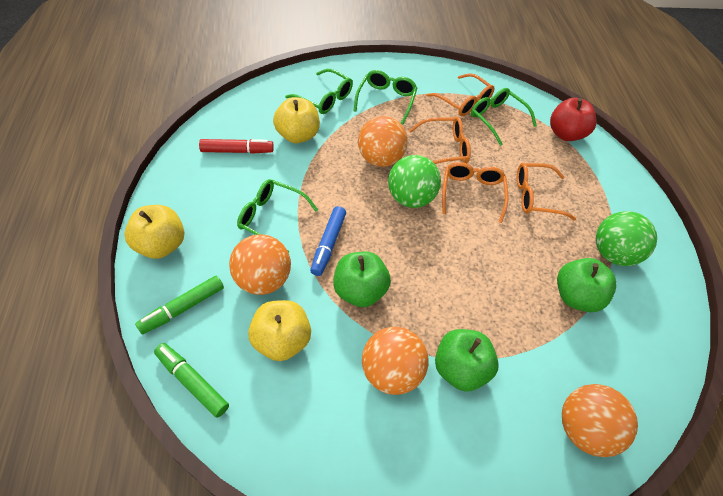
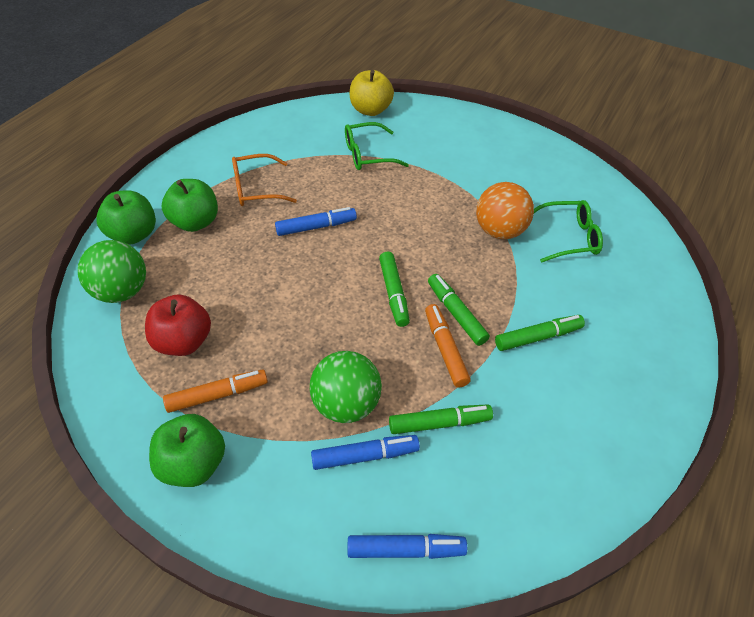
blue marker: [310,206,346,276] = 1 -> [275,207,357,236] [311,435,420,470] [348,534,467,559] = 3
green glasses: [237,179,318,252] [285,69,353,114] [353,70,417,125] [471,88,537,146] = 4 -> [345,122,409,170] [534,200,603,263] = 2
green marker: [135,276,224,335] [154,343,229,418] = 2 -> [379,252,410,327] [389,405,493,434] [428,274,490,346] [495,315,585,351] = 4
orange ball: [229,234,291,295] [358,116,408,167] [362,327,429,395] [562,384,638,457] = 4 -> [476,182,534,239] = 1
orange glasses: [409,117,471,164] [426,73,495,116] [442,162,508,223] [517,163,576,220] = 4 -> [232,154,297,206] = 1
orange marker: none = 0 -> [163,369,268,413] [425,304,471,388] = 2
red marker: [199,139,274,154] = 1 -> none = 0
yellow apple: [124,205,184,259] [248,300,311,361] [273,97,320,143] = 3 -> [350,70,394,116] = 1

